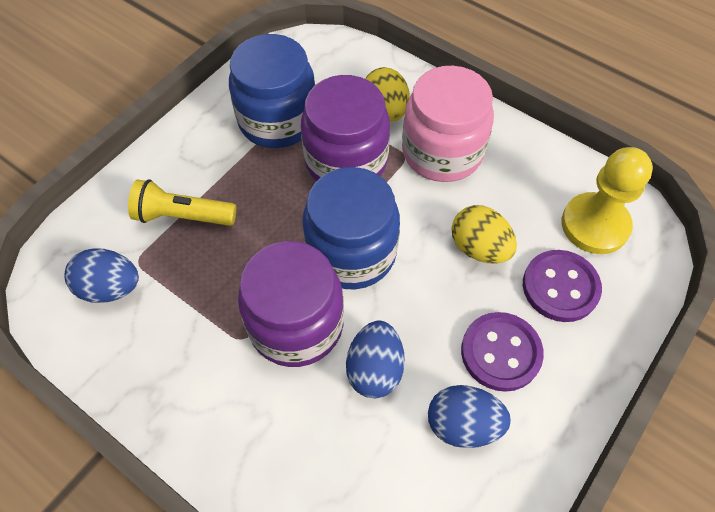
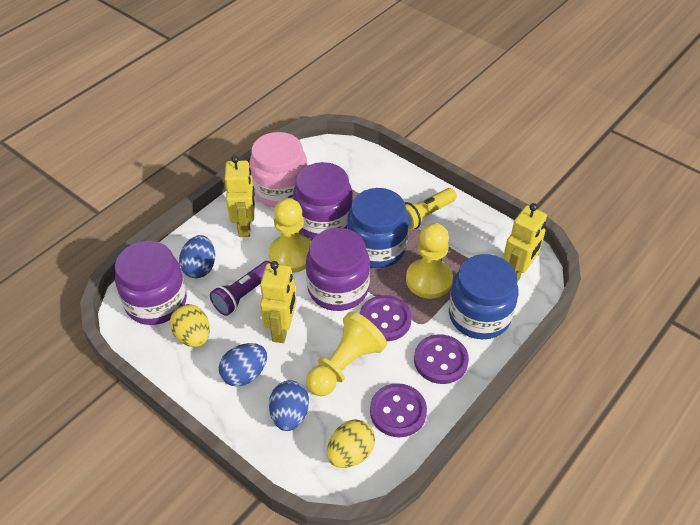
purple button: [461,312,544,392] [523,250,602,322] = 2 -> [360,295,412,341] [370,383,427,437] [414,334,469,384] = 3
purple flashlight: none = 0 -> [210,261,271,316] = 1
purple jar: [238,241,344,367] [301,75,390,181] = 2 -> [115,241,187,325] [293,162,353,239] [306,228,370,311] = 3
yellow pawn: [562,147,653,254] = 1 -> [269,198,311,273] [306,311,387,396] [406,223,453,299] = 3
yellow robot: none = 0 -> [225,156,255,237] [260,261,296,343] [503,203,547,282] = 3

